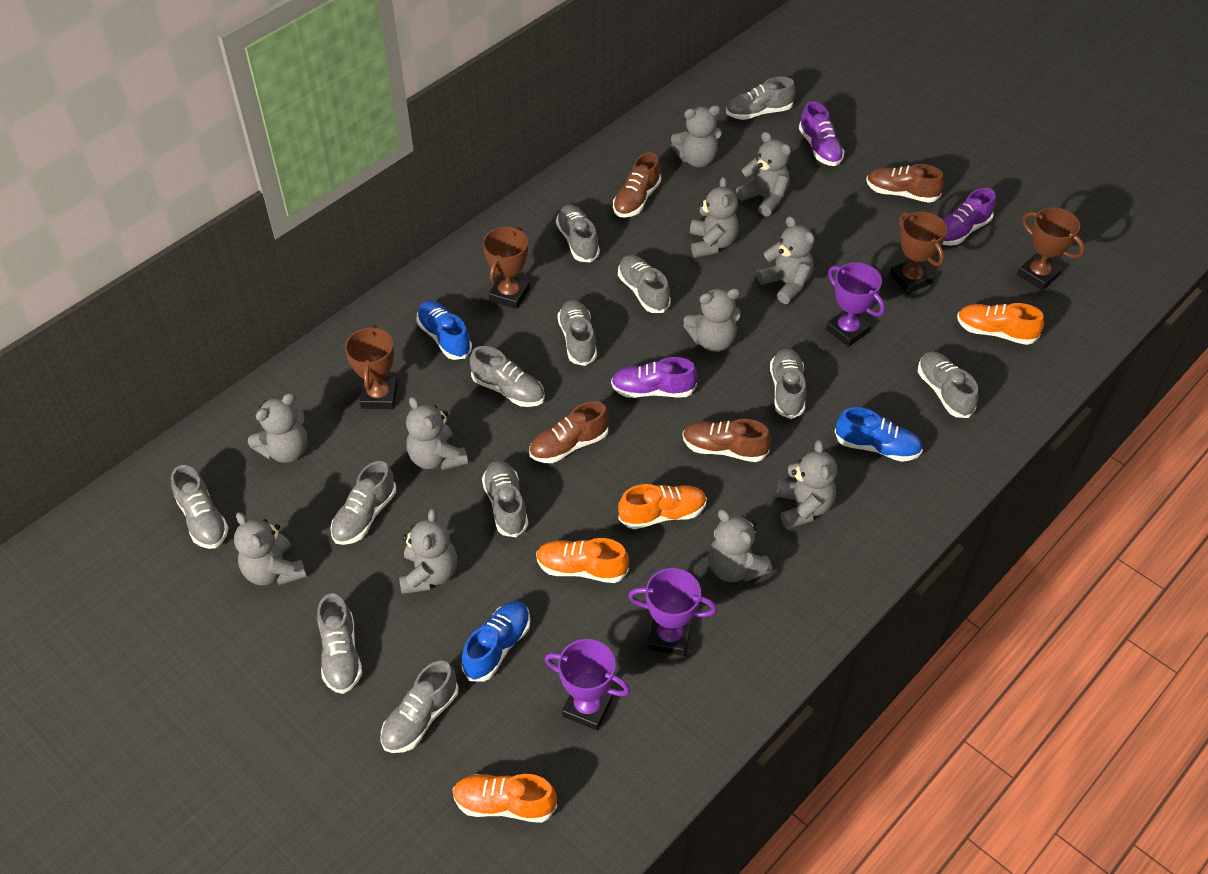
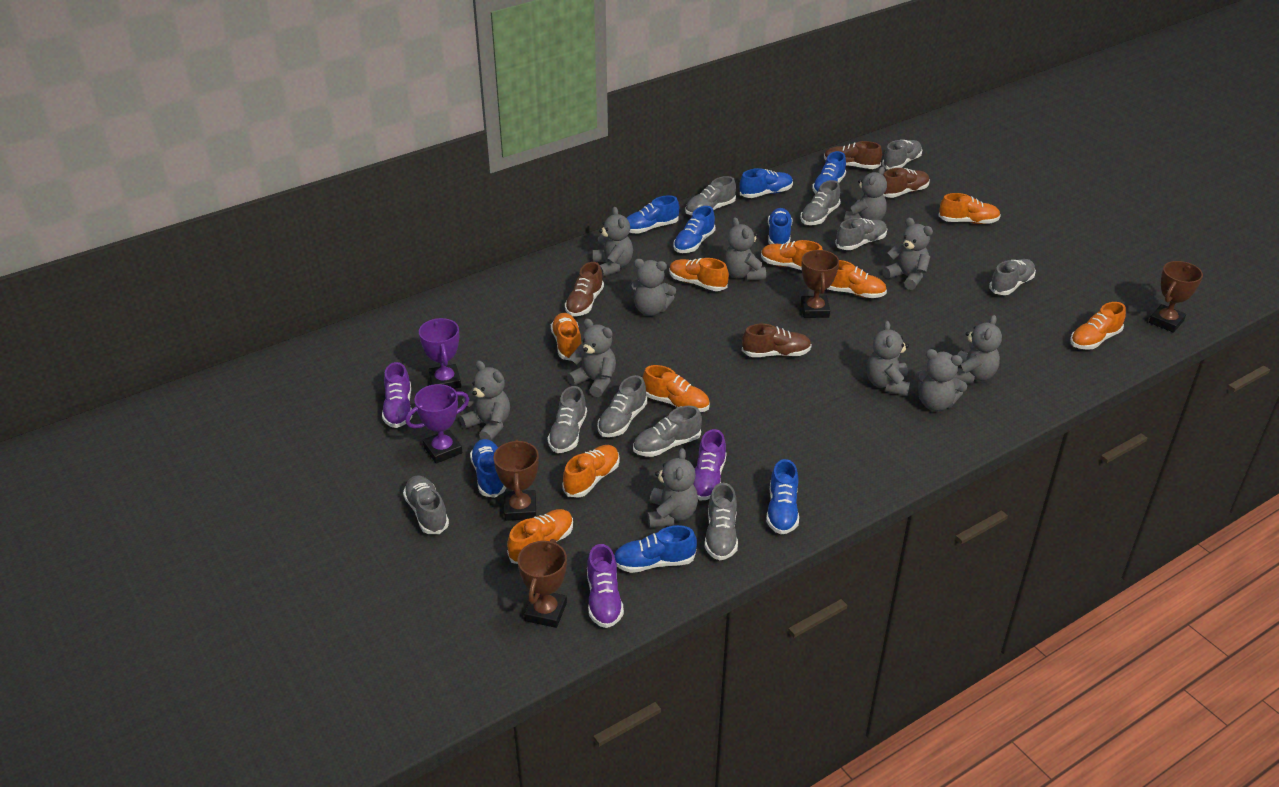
blue shoe: [417,301,472,360] [462,601,530,682] [835,407,923,462] = 3 -> [470,439,506,498] [614,525,697,573] [627,195,679,234] [673,206,716,253] [740,168,793,198] [766,459,799,534] [768,208,792,244] [812,151,846,194] = 8
grey shoe: [171,465,229,549] [317,594,362,694] [330,461,396,545] [381,661,459,753] [470,346,545,407] [482,461,528,537] [556,205,600,262] [557,300,597,366] [618,255,671,313] [726,77,796,120] [770,348,806,419] [918,352,978,418] = 12 -> [403,475,449,534] [547,386,587,453] [597,375,647,437] [633,406,702,457] [685,176,736,215] [705,483,738,561] [800,180,841,225] [835,218,887,250] [882,140,922,169] [989,259,1036,295] = 10
orange shoe: [452,774,557,823] [536,538,629,583] [618,484,707,529] [957,303,1044,345] = 4 -> [507,509,573,564] [551,313,581,361] [562,445,620,498] [642,365,710,412] [669,258,729,291] [761,240,823,270] [827,260,887,298] [938,193,1001,224] [1070,302,1126,350] = 9
purple trophy: [545,639,630,730] [628,568,717,656] [826,262,885,347] = 3 -> [405,384,469,464] [419,318,461,389] = 2

